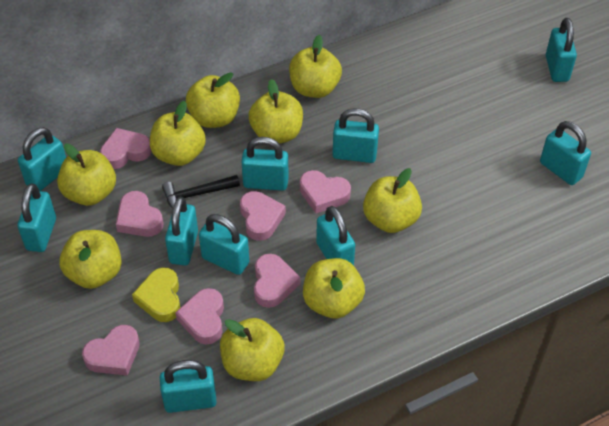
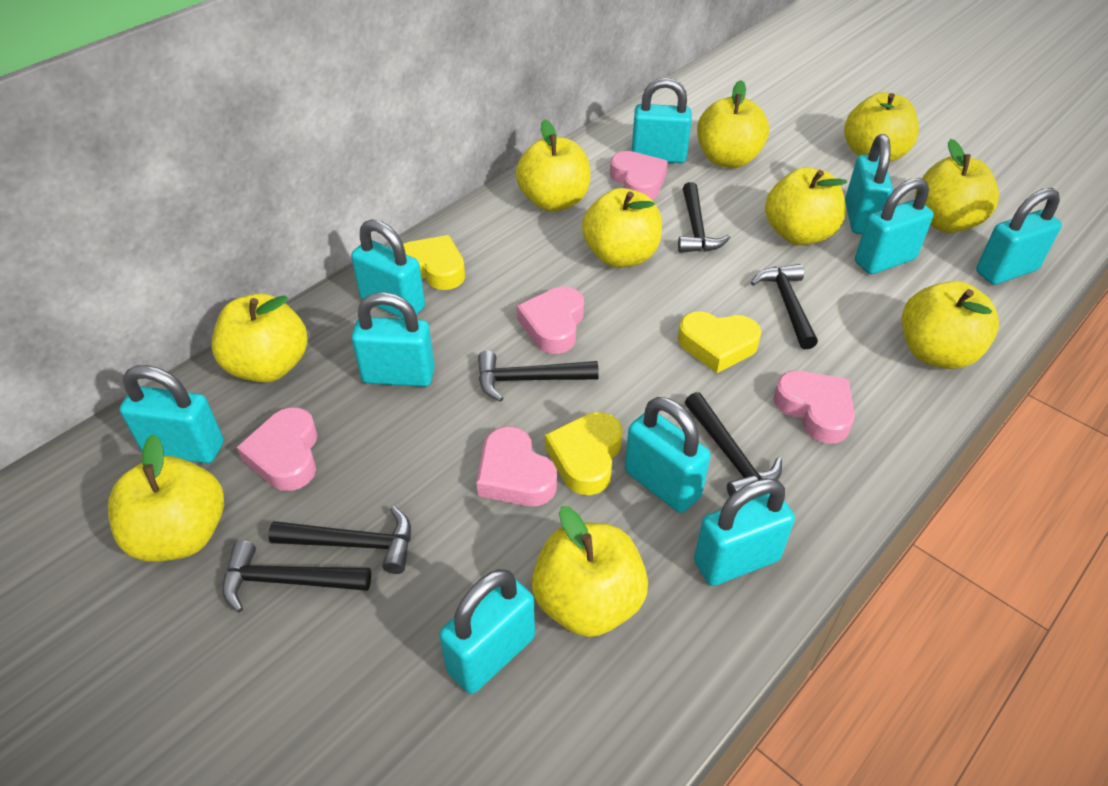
black hammer: [162,175,240,209] = 1 -> [222,541,371,613] [268,506,411,574] [478,351,599,402] [678,182,730,253] [685,392,782,497] [751,264,818,349] = 6
pink heart: [82,325,140,376] [100,128,151,169] [116,191,163,237] [175,288,224,345] [240,191,286,241] [254,254,300,308] [300,170,351,213] = 7 -> [237,407,318,491] [477,427,557,506] [517,286,584,354] [610,151,668,200] [773,371,855,444] = 5
yellow apple: [57,144,116,206] [59,230,122,289] [150,101,206,166] [186,72,240,128] [220,318,285,381] [248,79,303,143] [289,35,342,98] [303,258,365,319] [363,168,422,233] = 9 -> [108,434,224,561] [212,294,308,383] [516,119,590,211] [532,506,648,637] [582,188,662,268] [697,80,769,168] [765,167,847,245] [844,92,919,162] [902,281,999,369] [915,139,999,233] = 10
yellow heart: [132,268,180,322] = 1 -> [403,235,465,290] [545,412,622,495] [678,311,761,373] = 3

